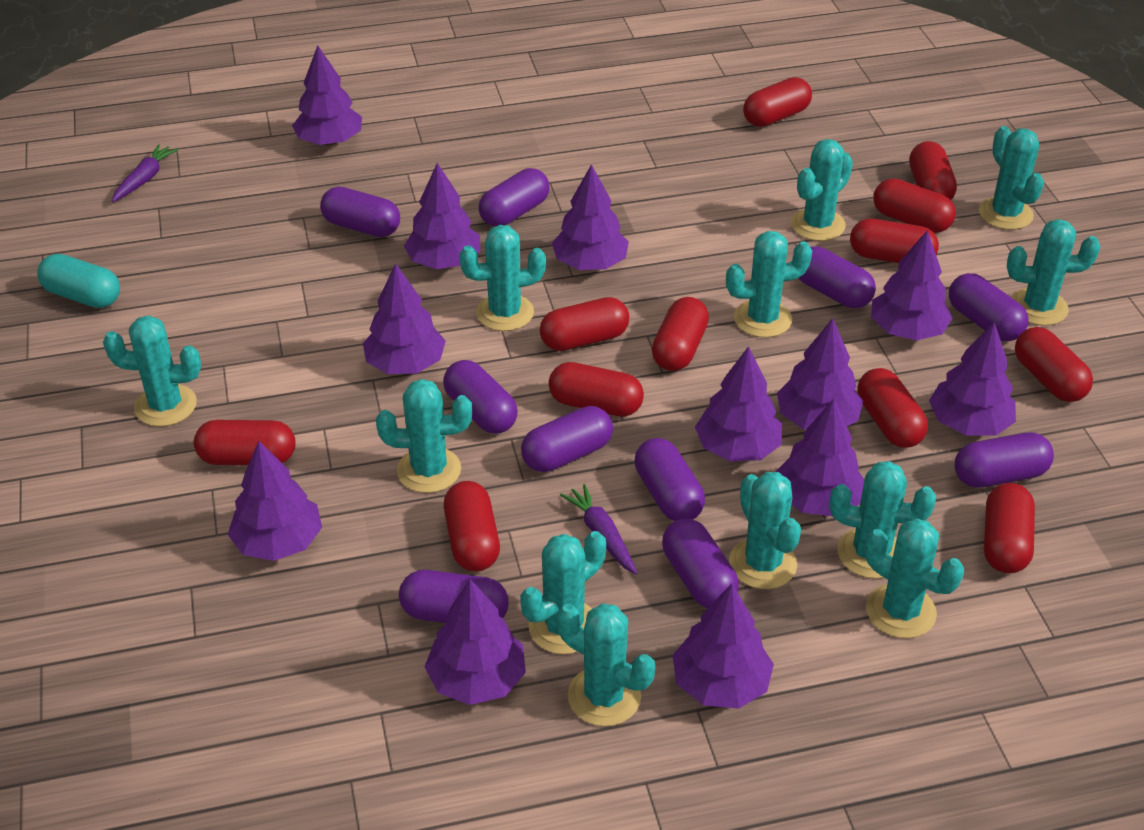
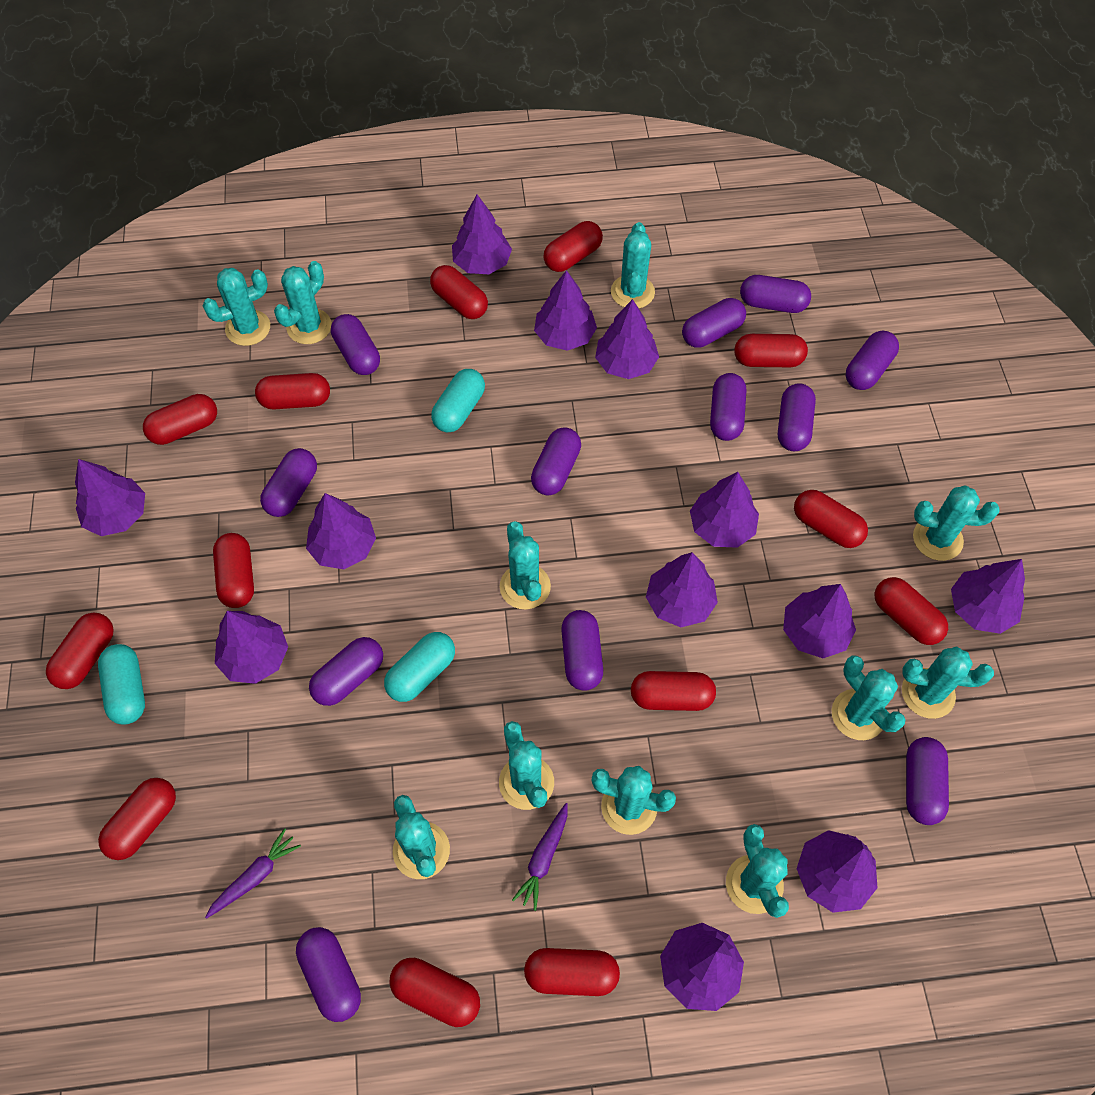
purple capsule: [320,187,400,237] [399,570,509,623] [443,360,518,434] [479,168,549,227] [521,406,613,472] [635,438,705,521] [662,519,739,608] [799,246,876,308] [949,273,1028,341] [955,433,1054,488] = 10 -> [260,448,317,517] [296,927,361,1022] [309,637,383,706] [331,314,380,375] [531,427,581,496] [561,610,603,691] [682,298,746,348] [710,373,746,441] [740,275,811,313] [778,383,816,451] [846,331,899,390] [906,737,949,825] = 12
red capsule: [194,420,295,465] [444,481,500,572] [540,297,629,351] [549,362,644,417] [652,297,709,371] [743,77,812,127] [850,219,939,263] [858,368,928,448] [873,178,956,233] [909,141,957,200] [984,483,1035,573] [1015,327,1093,402] = 12 -> [46,613,114,689] [98,778,176,860] [143,394,217,445] [213,533,254,608] [255,373,330,409] [390,958,480,1027] [430,265,488,319] [524,948,620,996] [543,221,603,272] [631,671,716,711] [735,334,808,367] [794,490,868,548] [874,577,948,645] = 13
turquoise cactus: [103,315,201,427] [376,379,472,493] [459,225,546,331] [520,531,606,654] [557,603,655,726] [726,231,812,338] [729,472,801,589] [791,139,853,241] [829,461,936,579] [865,518,964,638] [979,126,1044,230] [1007,219,1100,326] = 12 -> [203,268,270,346] [274,261,332,344] [393,795,450,879] [499,721,554,810] [500,521,551,609] [592,766,676,835] [611,222,655,308] [726,824,789,918] [832,656,906,740] [902,647,994,719] [913,485,1000,561] = 11
turquoise capsule: [37,254,120,308] = 1 -> [98,644,145,725] [384,632,455,702] [431,369,485,432] = 3

